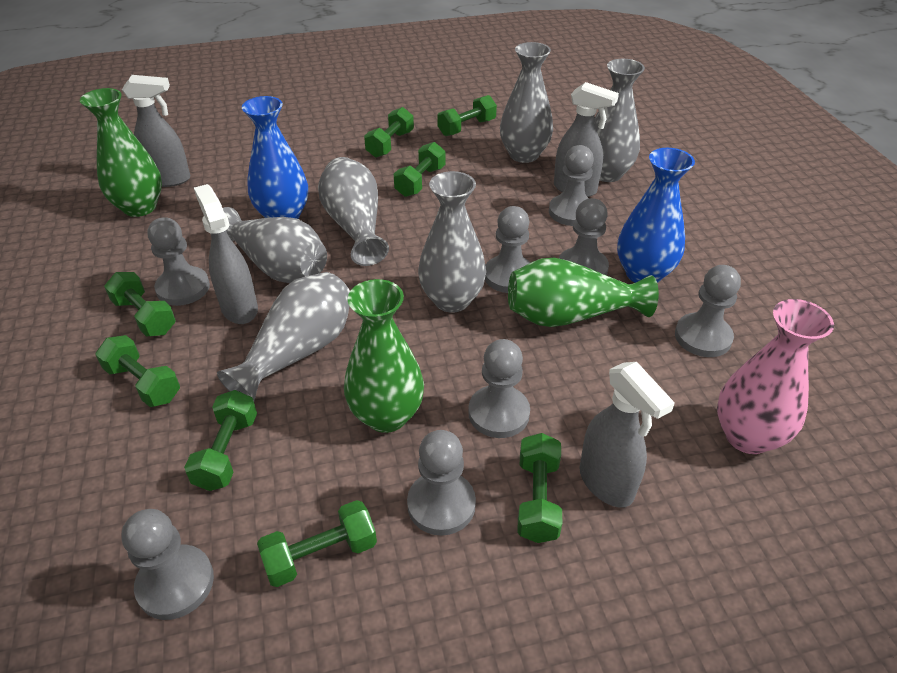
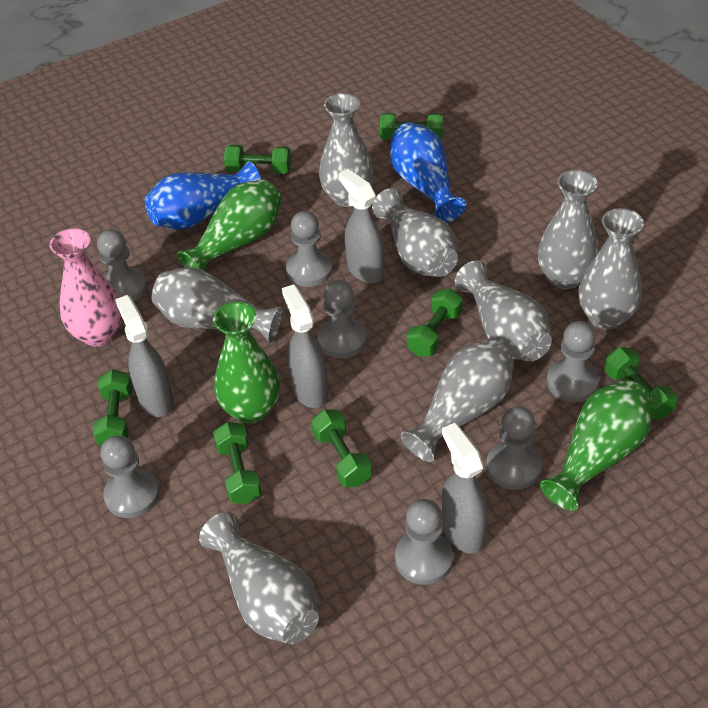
green dumbbell: [95,335,180,407] [104,272,176,337] [184,390,257,491] [257,500,377,587] [364,107,414,158] [394,142,446,197] [437,95,497,136] [517,433,562,543] = 8 -> [93,369,132,446] [213,422,261,504] [224,145,291,174] [311,409,372,487] [380,113,443,139] [407,289,463,357] [605,347,677,419] = 7
grey pawn: [122,509,214,620] [147,217,210,306] [407,430,476,536] [468,339,530,438] [485,206,531,293] [549,145,594,226] [559,198,609,276] [675,265,741,357] = 8 -> [97,229,147,302] [100,435,160,518] [286,211,333,287] [318,279,367,358] [395,499,453,585] [486,406,542,490] [547,321,599,402] = 7
grey vase: [210,207,327,283] [217,272,350,401] [318,157,389,266] [418,171,486,313] [500,42,553,163] [594,59,645,182] = 6 -> [152,267,283,343] [199,512,319,644] [319,93,374,207] [372,188,458,277] [401,339,514,462] [455,260,552,361] [538,170,599,289] [579,208,644,330] = 8

